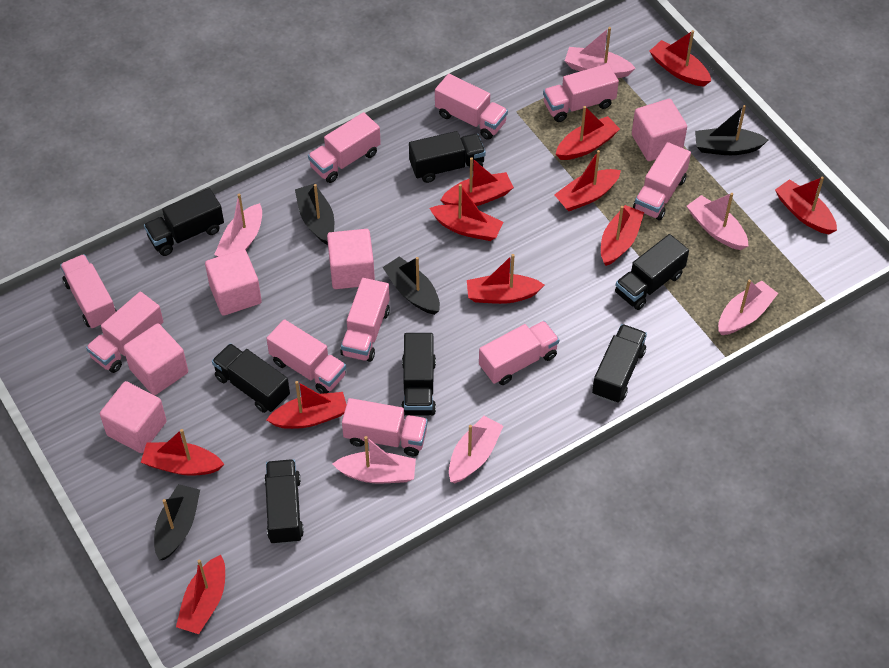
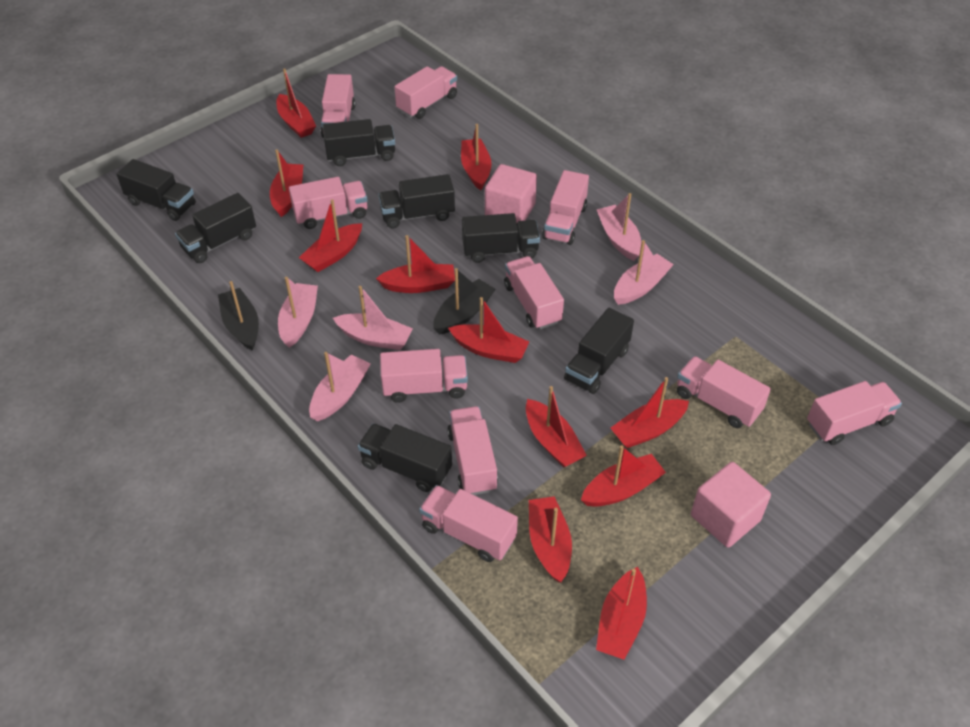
black boat: [154,484,200,560] [295,183,334,245] [382,256,440,315] [695,105,768,155] = 4 -> [218,281,259,351] [433,268,496,334] = 2
pink boat: [214,194,262,257] [332,436,416,484] [449,416,503,483] [565,27,636,78] [687,193,748,250] [718,280,778,335] = 6 -> [278,277,318,348] [309,352,371,421] [333,286,413,350] [597,193,642,261] [614,240,674,305] = 5
pink cube: [100,381,167,453] [123,323,188,395] [205,249,262,316] [327,229,375,289] [632,99,687,161] = 5 -> [485,164,537,222] [691,462,771,548] = 2

